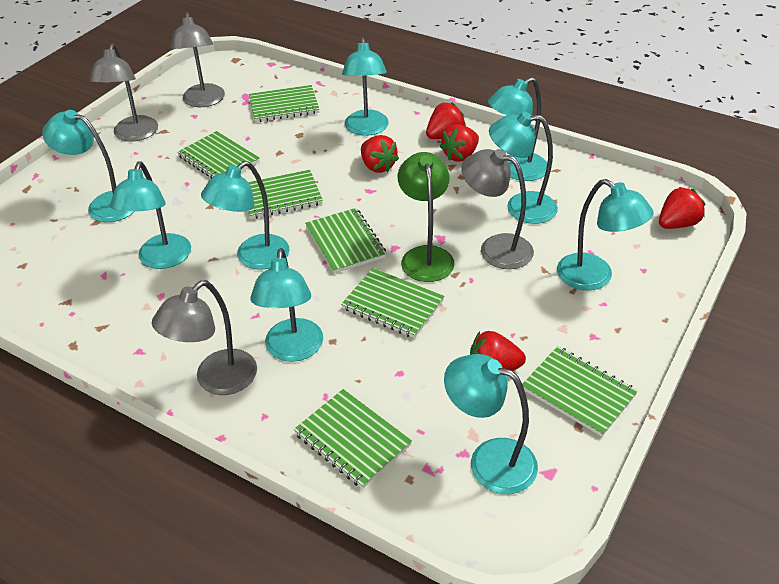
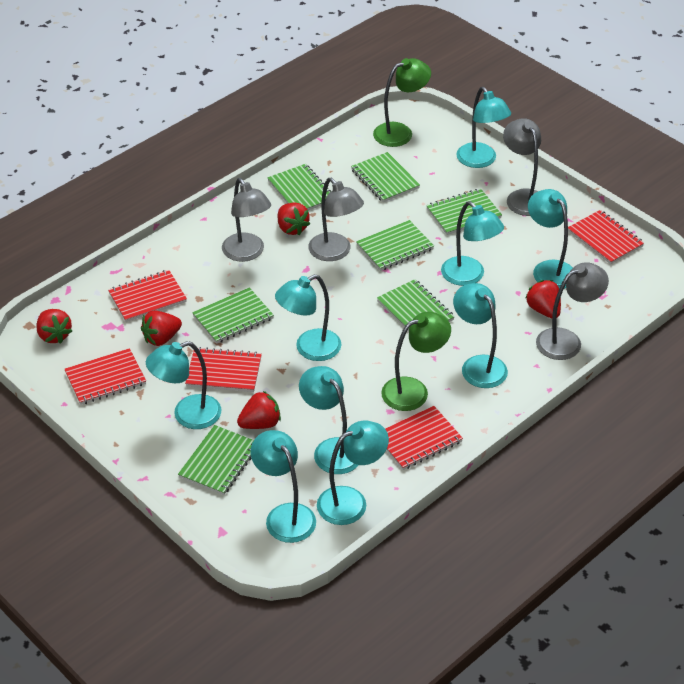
green lamp: [398,152,455,282] = 1 -> [373,58,431,147] [381,312,451,411] = 2
red notebook: none = 0 -> [64,348,146,405] [108,270,187,322] [185,347,262,392] [385,406,463,470] [568,210,644,264] = 5

